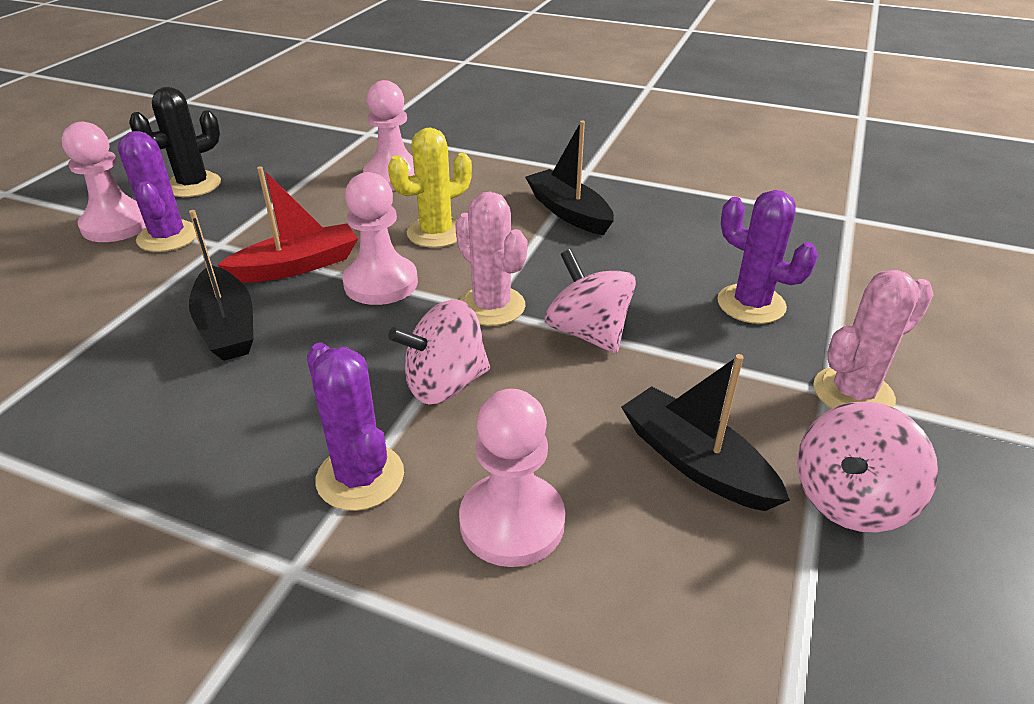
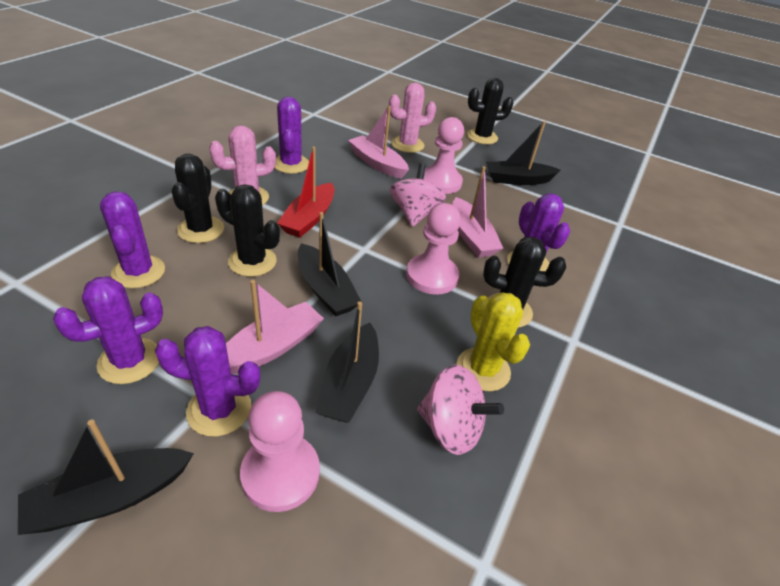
black boat: [189,210,253,361] [525,121,614,235] [621,354,790,511] = 3 -> [18,419,194,535] [298,212,362,316] [315,301,379,423] [486,121,561,185] = 4
black cactus: [129,87,221,197] = 1 -> [172,154,224,243] [215,184,280,277] [467,78,513,144] [483,237,566,328] = 4
pink boat: none = 0 -> [226,280,324,374] [348,106,409,179] [453,166,503,258] = 3
pink pawn: [62,122,146,242] [342,172,418,305] [363,80,415,191] [459,389,565,567] = 4 -> [240,391,320,512] [406,203,461,295] [424,117,464,194] = 3
pink spinning top: [388,300,490,404] [545,249,636,354] [797,401,938,532] = 3 -> [390,163,446,227] [417,365,504,455] = 2
purple cactus: [118,131,197,252] [307,343,404,511] [717,190,818,324] = 3 -> [53,276,163,384] [100,191,165,288] [155,326,260,436] [275,97,309,174] [507,193,570,271] = 5

